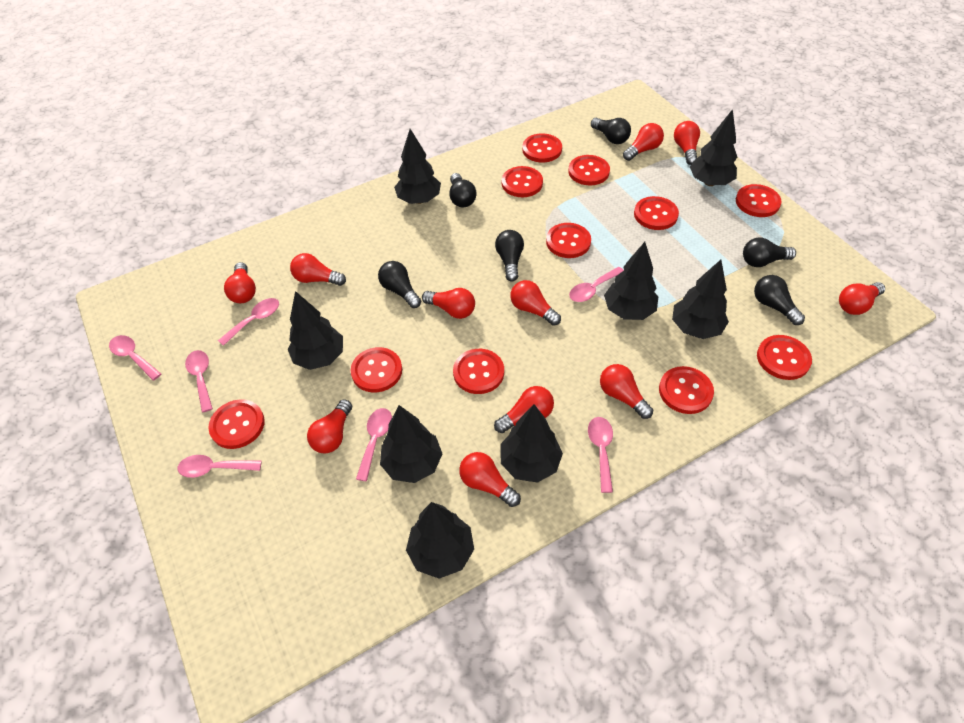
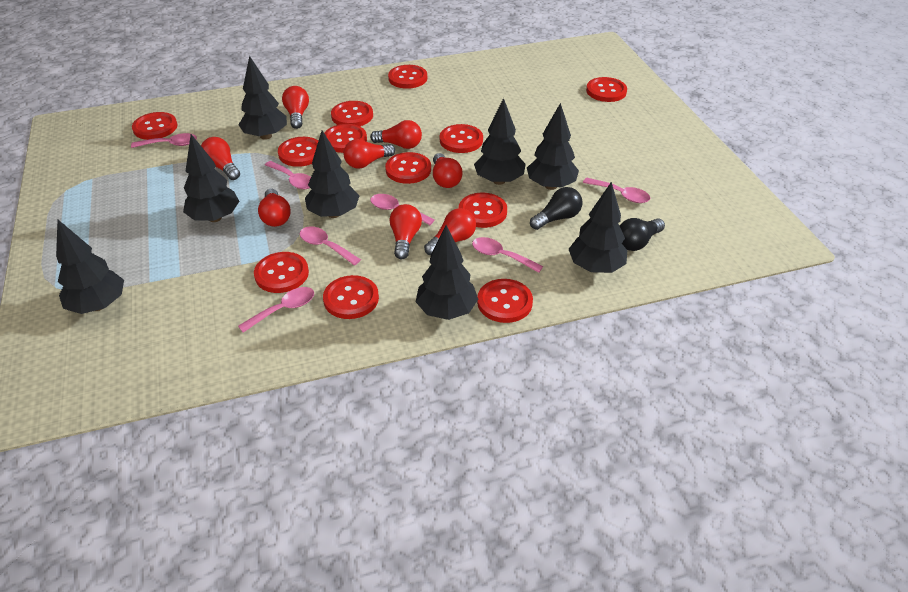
black light bulb: [378,261,421,308] [450,173,477,207] [495,230,524,282] [591,118,631,144] [743,238,796,267] [754,275,805,325] = 6 -> [530,187,582,230] [620,218,665,251] = 2
red button: [208,399,265,449] [351,347,402,392] [453,349,504,394] [502,166,543,197] [522,133,562,163] [546,223,591,258] [568,155,610,185] [634,196,679,230] [659,366,714,414] [736,184,781,217] [757,335,812,380] = 11 -> [132,112,177,140] [254,252,309,293] [278,137,318,167] [323,275,379,319] [324,124,367,153] [331,101,373,126] [385,152,431,184] [388,65,427,89] [440,124,483,153] [459,193,507,228] [477,279,533,323] [586,77,627,102] = 12
red light bulb: [224,262,256,303] [290,253,346,286] [307,399,352,454] [422,288,475,319] [459,452,521,507] [494,386,554,433] [510,280,561,326] [600,364,653,419] [623,123,664,161] [674,121,700,165] [839,282,885,315] = 11 -> [201,137,240,180] [258,189,291,227] [282,86,309,129] [344,139,395,169] [370,120,422,149] [390,204,422,259] [424,208,476,255] [433,153,463,188] = 8

